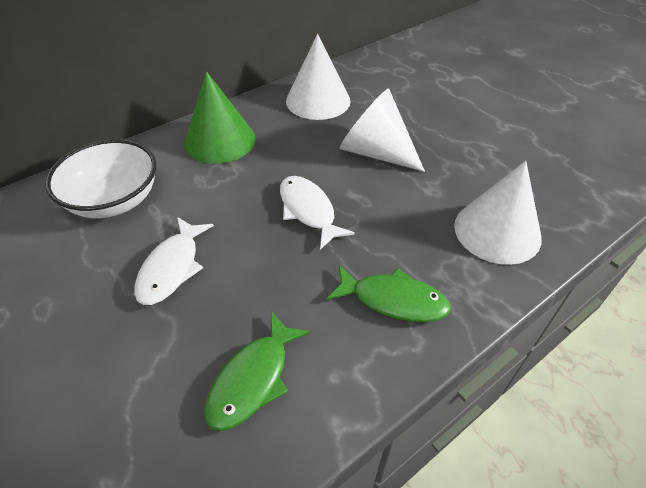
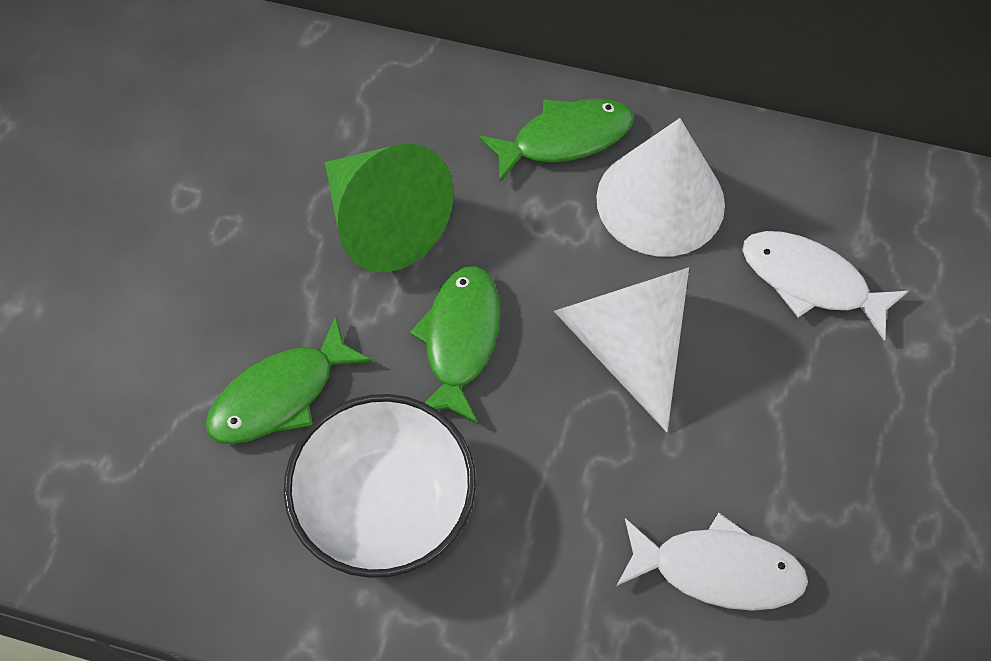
green fish: [204,311,311,431] [327,265,451,322] = 2 -> [205,315,373,444] [410,266,500,424] [478,99,634,183] = 3
white cone: [286,34,351,120] [339,88,425,172] [454,161,542,265] = 3 -> [554,267,689,432] [596,118,725,257] = 2

